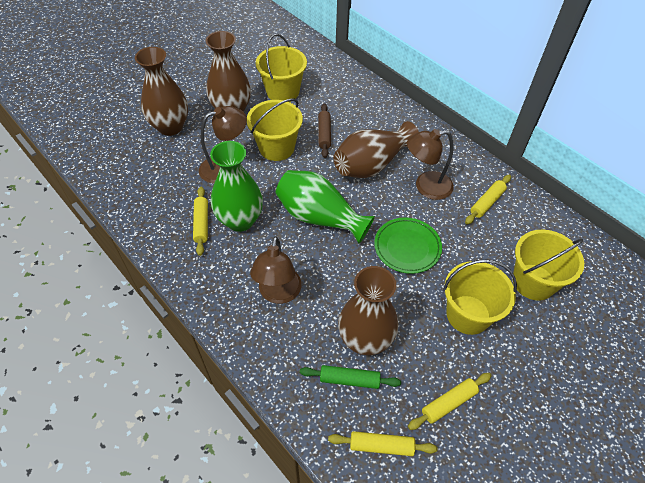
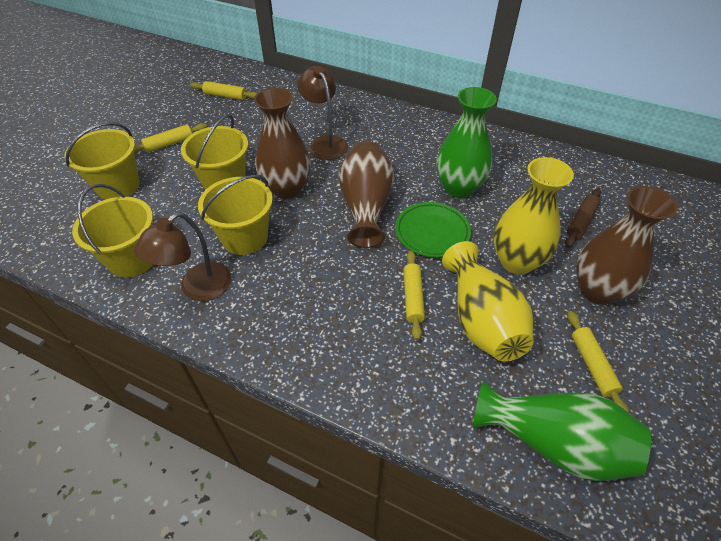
brown lamp: [199,106,247,184] [250,236,302,304] [407,129,454,200] = 3 -> [134,212,231,301] [297,66,348,160] = 2
brown vase: [135,47,188,136] [206,31,251,112] [334,121,419,178] [338,266,398,355] = 4 -> [254,88,311,199] [338,141,394,248] [576,186,678,305] = 3
green rolling pin: [300,365,401,389] = 1 -> none = 0
yellow vase: none = 0 -> [442,241,534,362] [493,157,574,275] = 2

